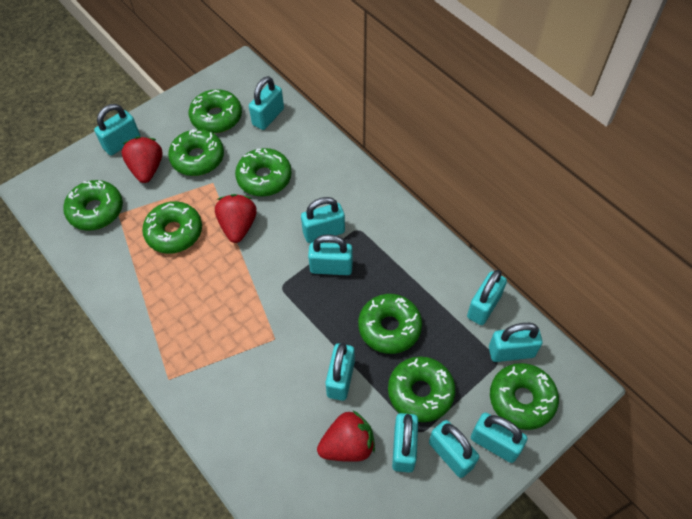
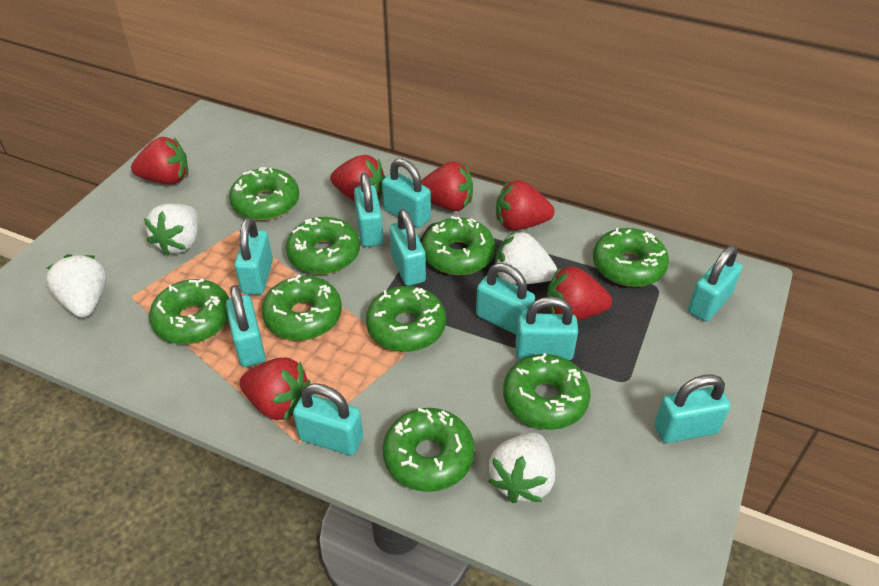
green donut: [63,180,123,231] [142,201,202,254] [168,129,224,176] [189,89,242,133] [235,148,292,196] [358,294,422,354] [388,356,456,422] [490,363,559,430] = 8 -> [149,278,229,344] [229,167,299,221] [262,275,342,341] [286,217,360,274] [366,286,446,352] [383,408,475,492] [422,216,496,275] [503,353,591,430] [593,228,669,287] = 9
red strawberry: [121,137,163,183] [215,194,257,243] [317,410,375,462] = 3 -> [131,137,188,184] [239,358,311,420] [330,155,385,201] [421,161,473,211] [496,180,555,230] [547,266,612,321] = 6
white strawberry: none = 0 -> [46,254,106,318] [144,204,198,256] [488,432,555,503] [495,231,557,285] = 4

